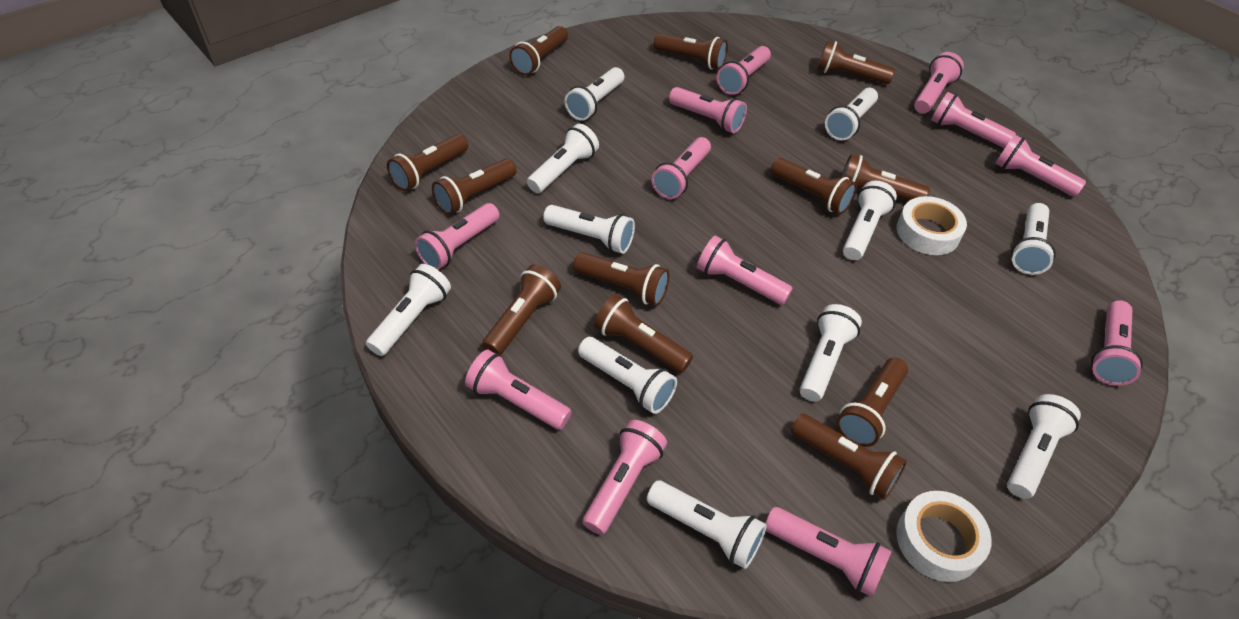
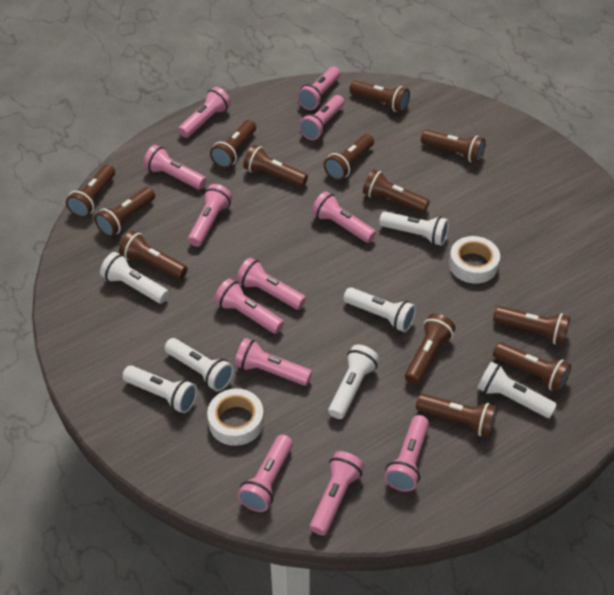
brown flashlight: [387,134,468,191] [432,158,517,215] [482,264,561,355] [509,26,568,75] [573,252,670,306] [594,294,693,373] [654,33,728,70] [771,158,857,214] [791,414,907,500] [817,40,895,84] [836,358,908,447] [841,154,930,201] = 12 -> [66,165,115,218] [94,187,155,237] [119,231,188,279] [210,120,256,168] [243,145,308,187] [324,134,374,181] [350,80,410,113] [363,169,430,213] [405,314,455,385] [416,393,497,437] [421,130,486,163] [493,306,570,345] [493,342,571,392] = 13
white flashlight: [366,264,451,356] [527,124,599,193] [543,205,635,254] [564,67,624,121] [578,337,677,414] [647,481,767,569] [800,304,862,402] [825,88,878,141] [843,181,897,260] [1007,394,1081,499] [1011,203,1056,275] = 11 -> [100,252,169,303] [122,365,198,413] [164,338,234,391] [328,345,379,419] [343,287,416,332] [379,212,449,246] [477,361,557,418] = 7

